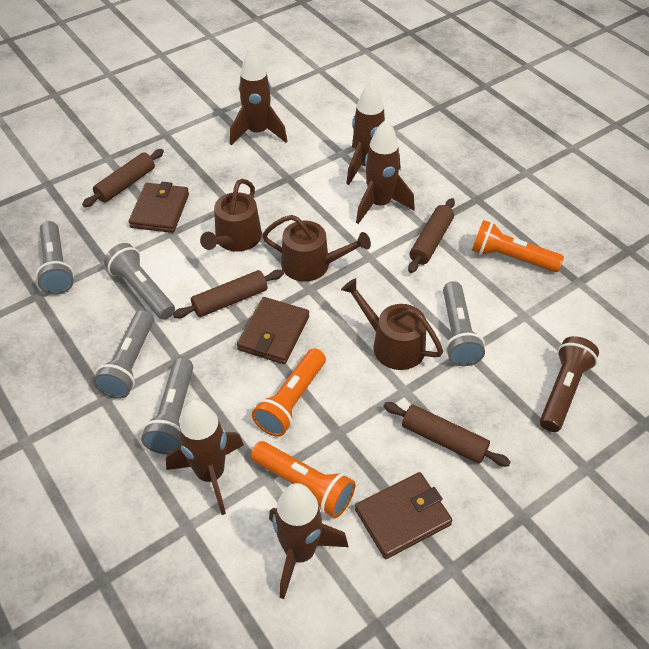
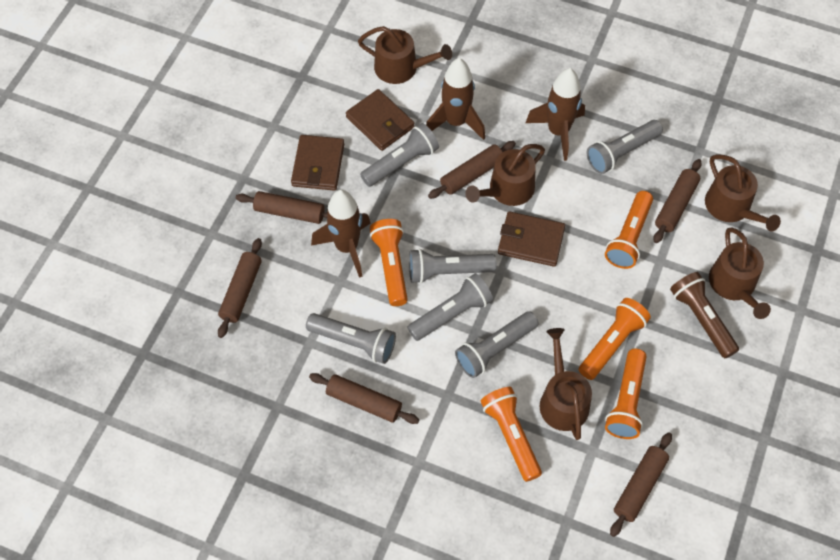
brown rocket: [166,400,244,515] [230,48,287,145] [269,483,348,599] [346,81,401,185] [356,120,415,224] = 5 -> [311,190,370,278] [426,58,485,140] [525,68,585,161] = 3
brown rolling pin: [82,149,164,207] [173,270,284,318] [383,402,511,467] [408,198,455,273] = 4 -> [218,238,262,338] [236,191,327,224] [309,373,419,424] [428,141,516,199] [610,432,672,537] [653,159,702,243] = 6
brown watering can: [200,179,262,252] [262,215,371,282] [341,278,443,370] = 3 -> [358,26,452,84] [465,144,545,206] [540,328,592,440] [705,154,781,231] [709,228,771,319] = 5
grey flashlight: [36,221,74,295] [93,310,154,399] [104,243,175,320] [141,358,193,454] [443,281,485,366] = 5 -> [306,313,396,364] [360,123,439,187] [407,273,493,341] [409,248,497,283] [455,311,539,378] [587,120,663,174] = 6
orange flashlight: [251,441,355,518] [252,348,326,437] [472,220,564,272] = 3 -> [370,219,408,306] [481,387,542,482] [579,298,651,380] [605,191,653,269] [605,349,647,439] = 5

